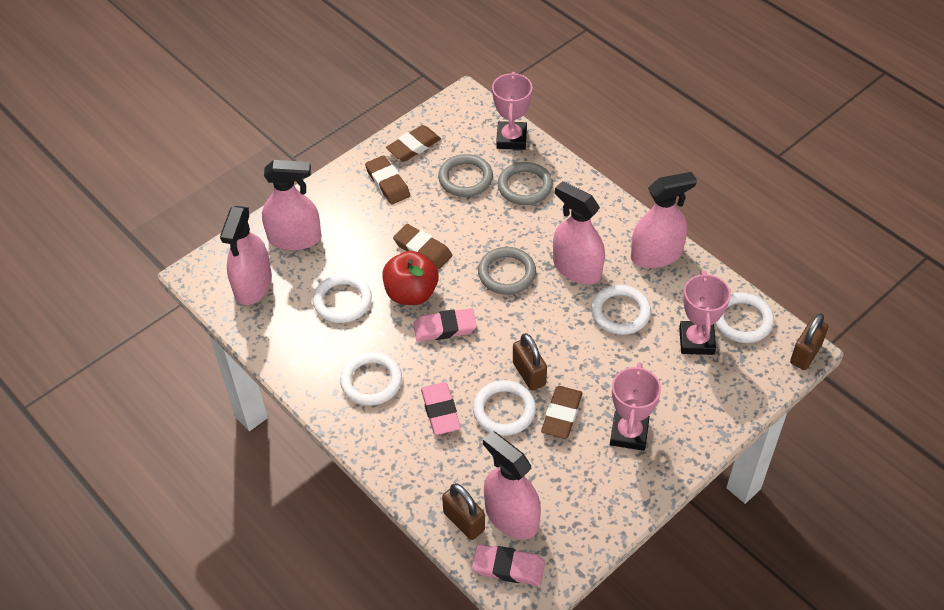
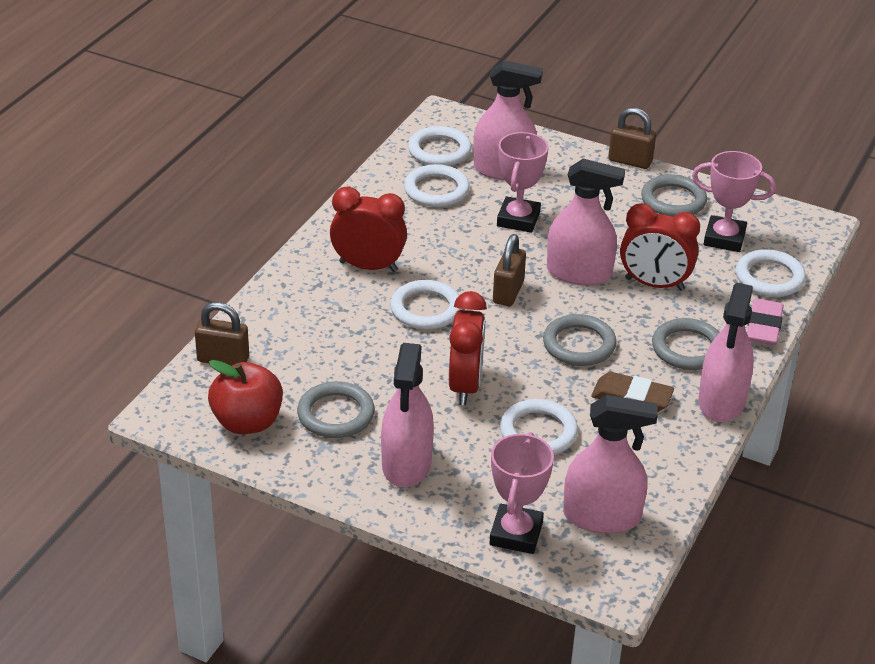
brown eraser: [365,155,410,204] [386,125,441,162] [393,224,452,270] [541,386,582,439] = 4 -> [591,372,674,412] = 1
grey ring: [438,154,493,197] [478,247,536,295] [497,162,553,205] = 3 -> [297,381,375,438] [543,314,617,366] [641,174,707,217] [652,318,720,370] = 4
pink eraser: [413,308,477,342] [421,382,461,435] [472,544,545,586] = 3 -> [747,298,784,345] = 1
red clock: none = 0 -> [330,186,407,272] [449,291,487,405] [620,203,700,291] = 3

